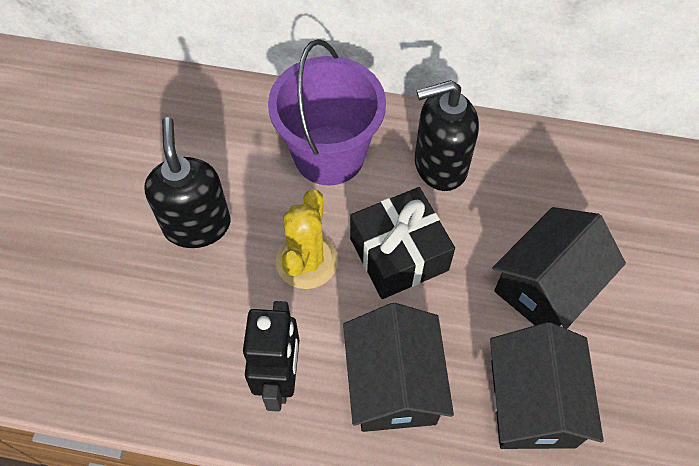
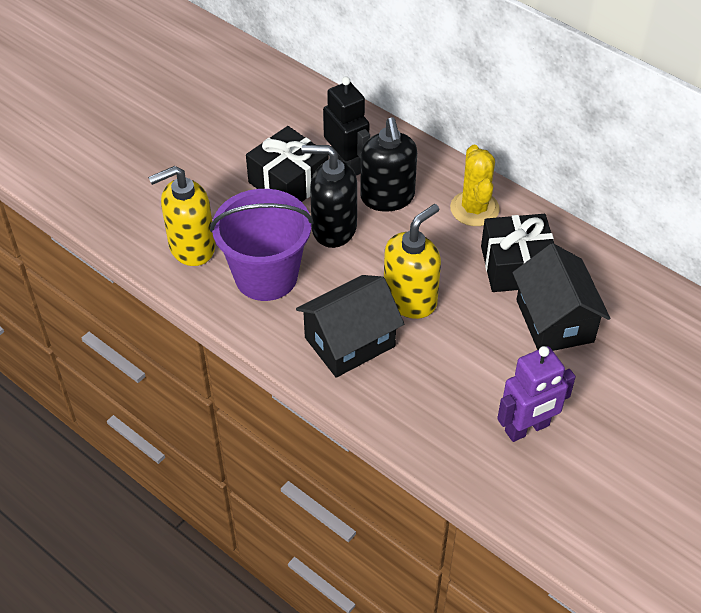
black gift: [350,187,455,299] = 1 -> [246,126,329,202] [481,214,554,292] = 2
black house: [343,303,454,432] [490,322,604,449] [492,207,626,329] = 3 -> [296,275,404,378] [513,243,610,351] = 2
purple robot: none = 0 -> [497,346,576,442] = 1
yellow soap dispenser: none = 0 -> [148,166,215,266] [384,204,441,319] = 2

